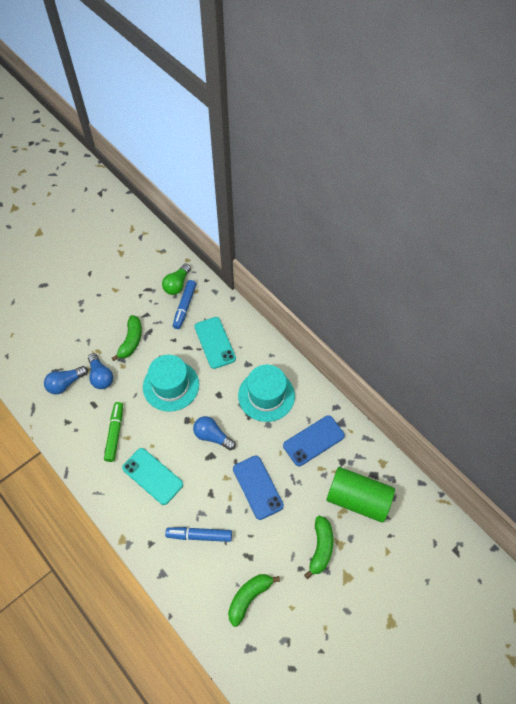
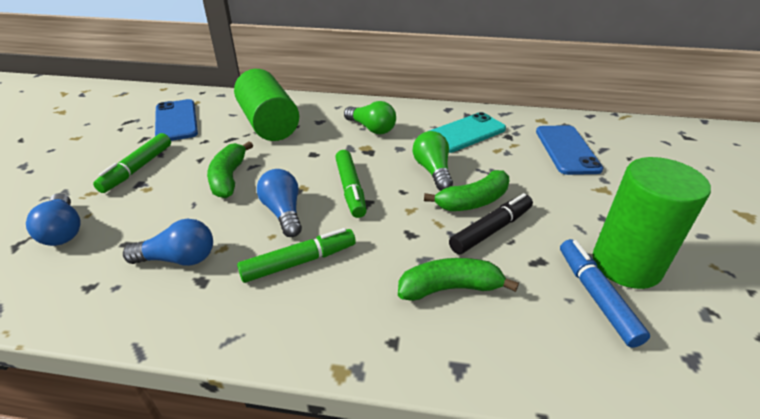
black marker: none = 0 -> [449,193,533,254] = 1
blue marker: [165,527,232,542] [173,280,196,329] = 2 -> [560,239,650,348] = 1
green cylinder: [326,467,395,523] = 1 -> [234,69,299,141] [593,157,711,289] = 2
green light bulb: [162,264,191,295] = 1 -> [344,101,396,134] [413,131,453,191] = 2
green marker: [104,402,123,462] = 1 -> [93,133,171,193] [237,228,356,283] [335,150,367,218] = 3
turquoise hat: [143,355,199,412] [238,365,295,422] = 2 -> none = 0
turquoise phone: [122,448,183,505] [195,317,236,369] = 2 -> [429,112,506,153] = 1

